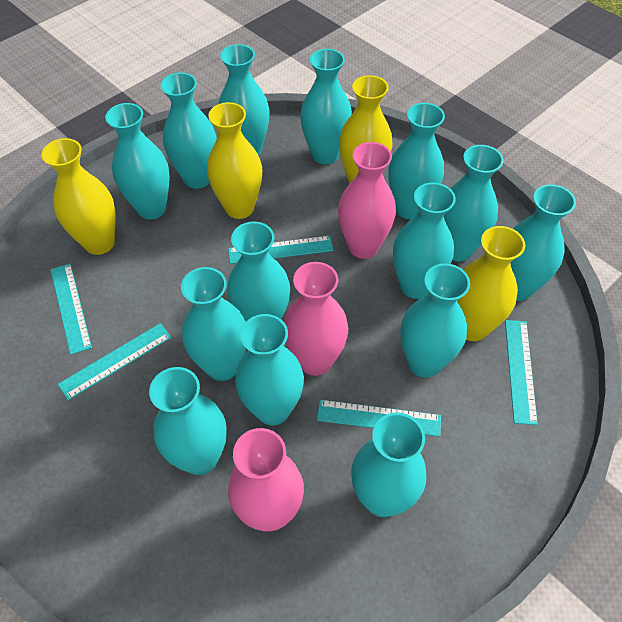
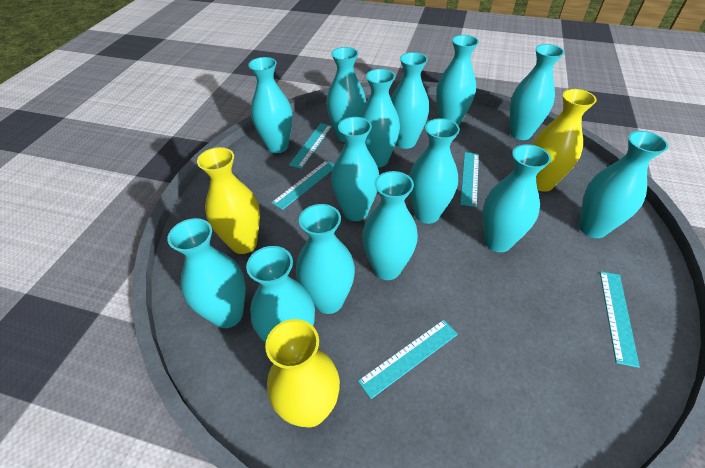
pink vase: [228,428,304,532] [284,262,348,376] [338,142,396,259] = 3 -> none = 0
yellow vase: [42,138,116,255] [207,102,262,219] [339,75,392,184] [457,226,525,341] = 4 -> [197,147,260,254] [265,319,340,427] [533,89,597,192] = 3

